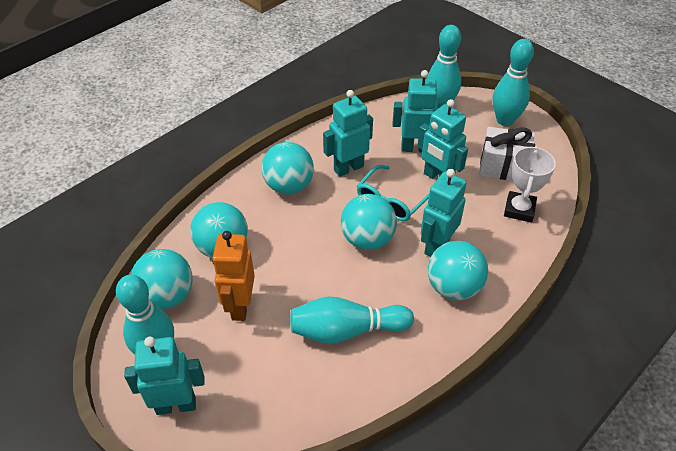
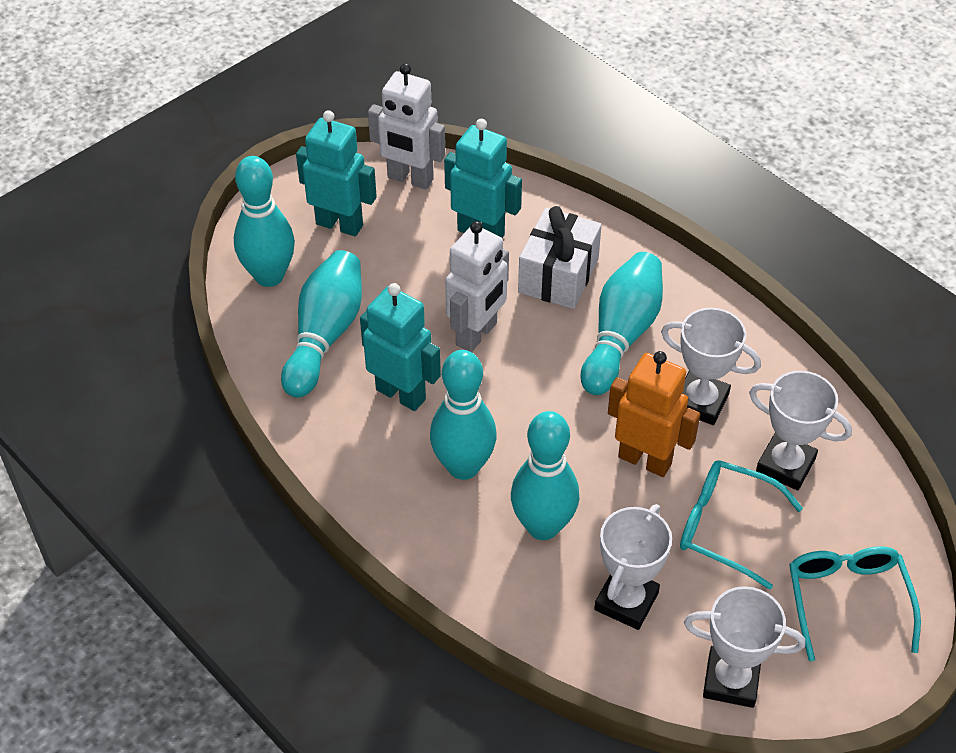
turquoise ball: [131,249,192,309] [190,202,248,258] [262,142,314,195] [341,194,397,250] [428,241,488,300] = 5 -> none = 0
turquoise bowling pin: [116,275,174,355] [290,296,414,344] [427,25,461,105] [493,39,534,126] = 4 -> [234,156,295,287] [281,250,362,398] [430,350,497,480] [511,411,579,540] [581,252,663,395] = 5
turquoise glasses: [357,165,429,221] = 1 -> [680,460,803,590] [789,547,921,661] = 2
turquoise robot: [124,337,205,415] [323,90,373,177] [393,70,447,152] [417,99,468,179] [421,169,466,257] = 5 -> [296,110,377,236] [360,283,441,411] [444,119,522,238] = 3
white robot: none = 0 -> [368,63,445,189] [445,221,509,352] = 2
white trophy: [504,146,556,223] = 1 -> [594,504,672,630] [661,308,761,425] [684,586,805,708] [749,371,852,490] = 4

